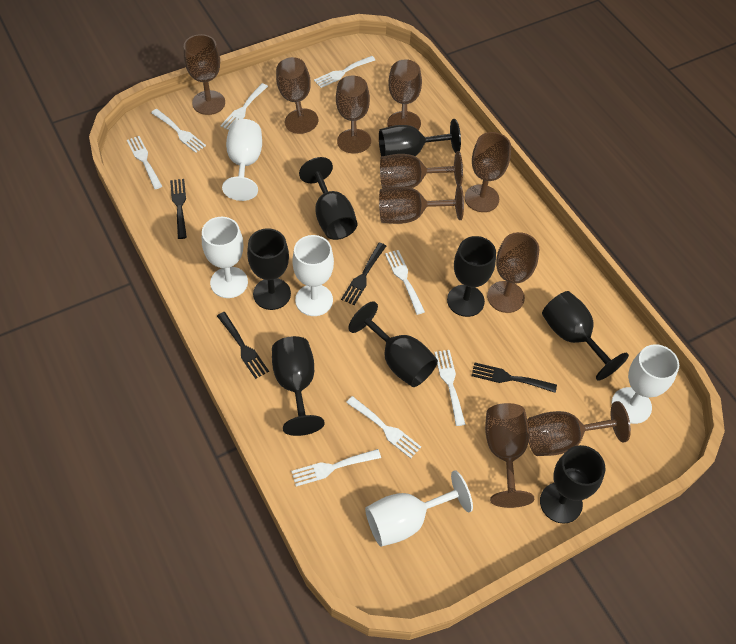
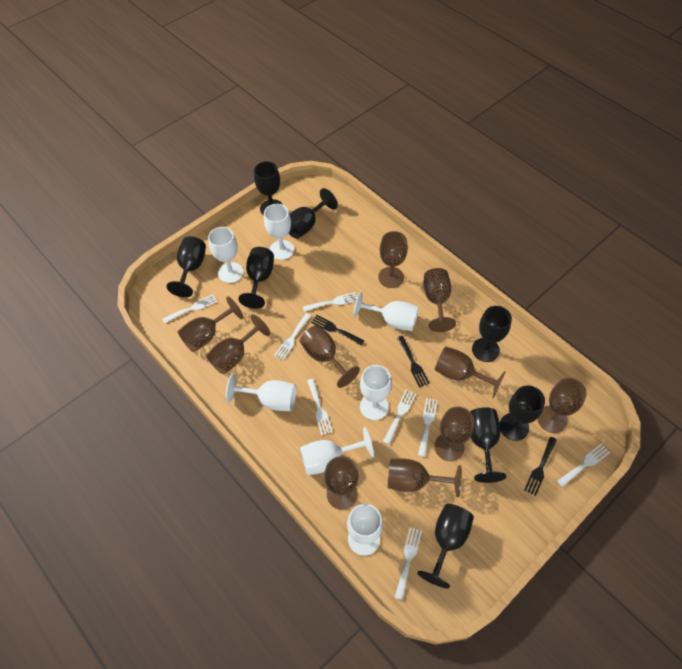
black fork: [170,179,187,239] [217,312,269,379] [341,242,386,305] [472,362,557,393] = 4 -> [311,315,365,345] [397,336,430,388] [524,437,557,496] = 3
white goblet: [202,217,248,298] [222,119,262,201] [292,235,334,316] [365,470,473,547] [612,344,679,424] = 5 -> [208,227,243,283] [226,373,296,411] [264,204,294,260] [300,427,374,475] [347,504,383,556] [353,291,419,331] [360,365,392,420] = 7

